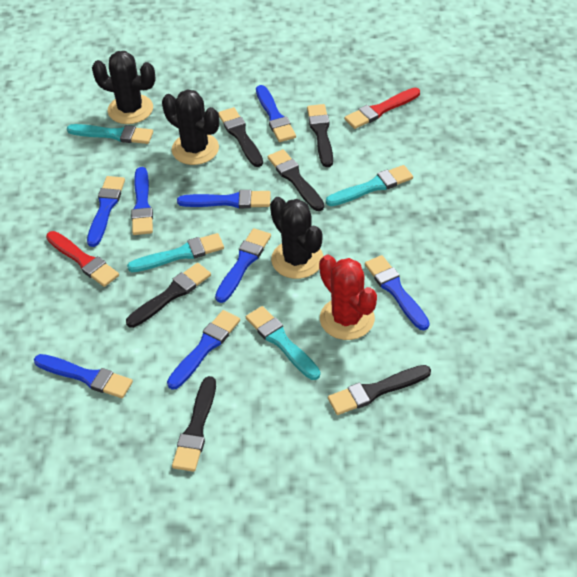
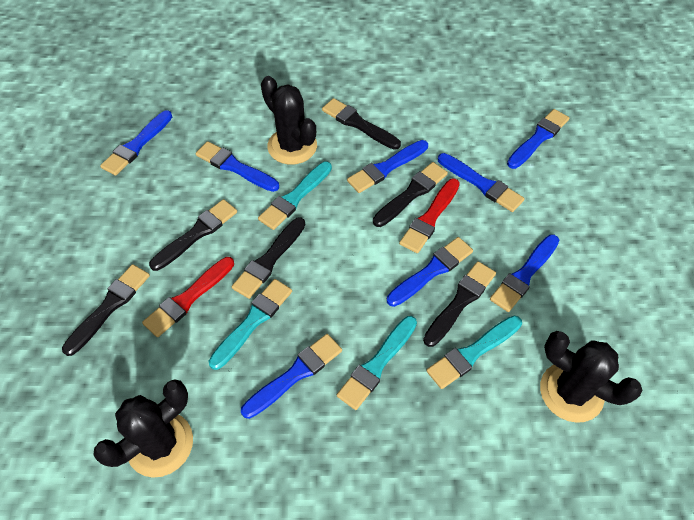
red cactus: [319,255,377,340] = 1 -> none = 0

